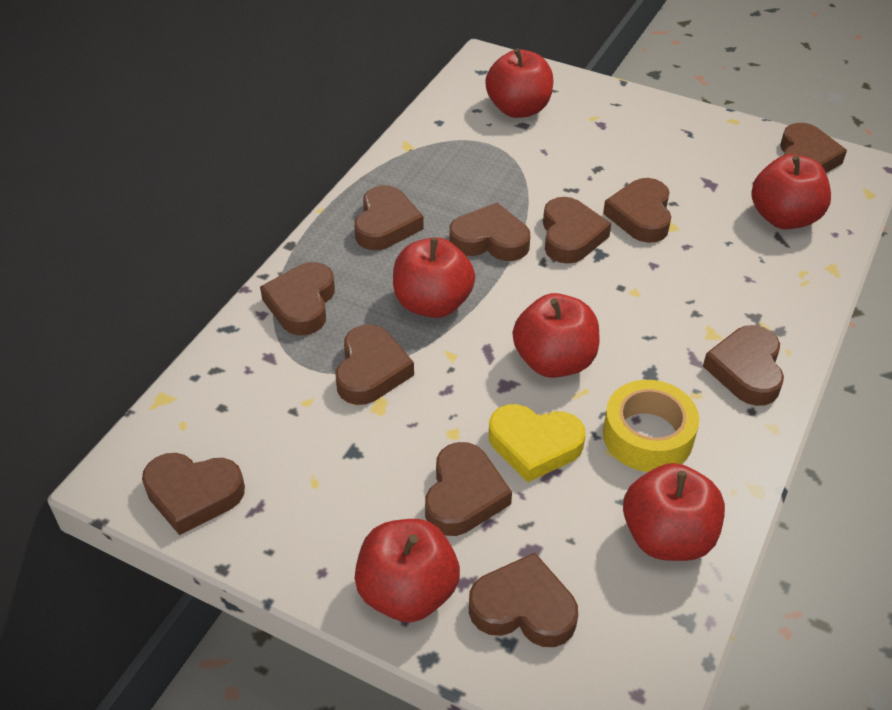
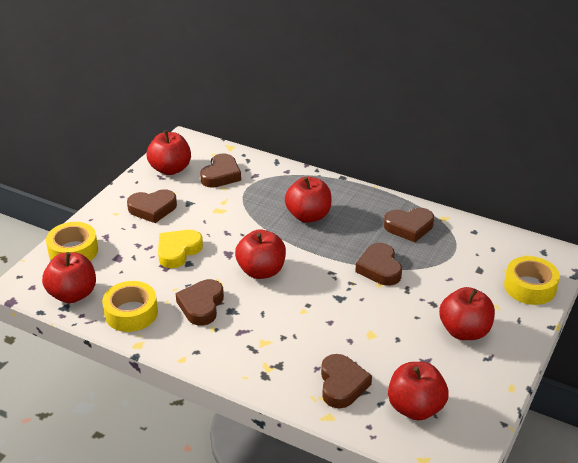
brown heart: [142,453,245,535] [260,262,335,335] [335,325,414,405] [354,185,424,250] [425,442,512,536] [449,203,530,261] [469,553,578,647] [543,197,611,264] [603,178,671,243] [703,325,784,406] [780,123,847,173] = 11 -> [127,189,177,223] [175,279,224,326] [200,153,241,188] [321,354,372,408] [355,243,402,286] [384,208,434,242] = 6
yellow tape: [603,380,699,472] = 1 -> [46,222,98,261] [102,281,158,332] [504,256,560,305] = 3

